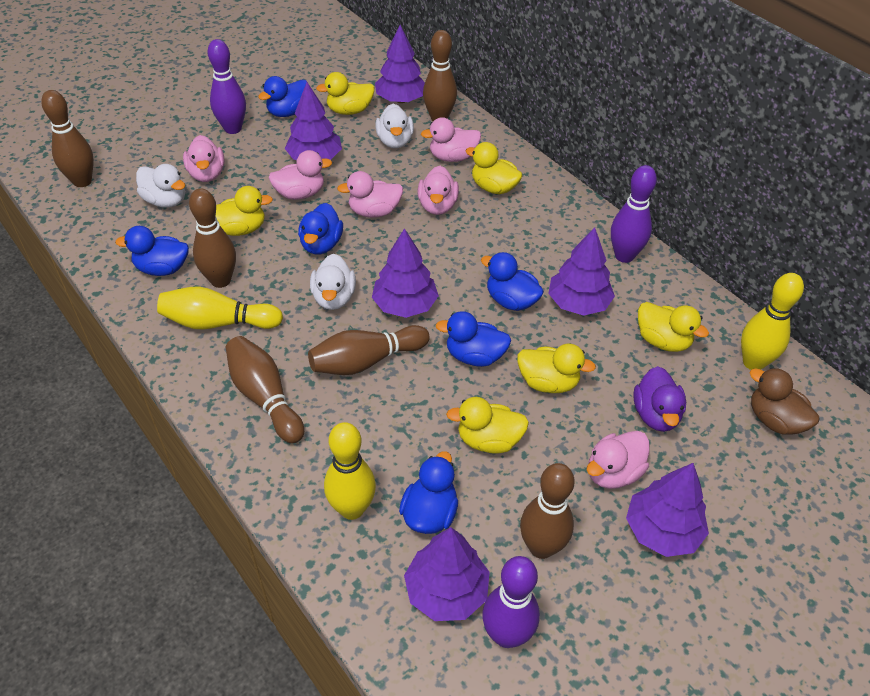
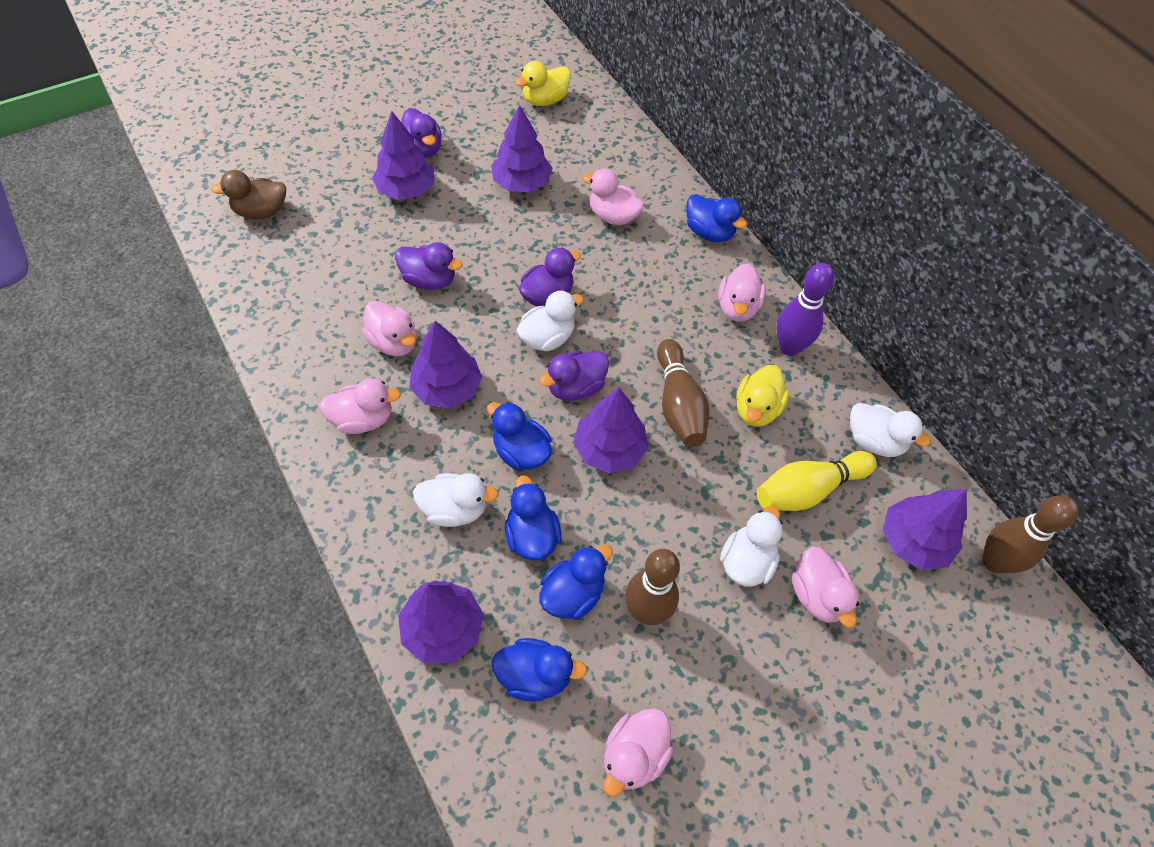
blue duck: [115,226,189,276] [258,76,307,117] [298,203,343,255] [399,451,458,534] [436,311,511,367] [481,252,544,311] = 6 -> [487,402,552,470] [492,638,587,702] [505,475,562,561] [539,545,613,620] [686,194,747,242] = 5
brown bowling pin: [41,90,94,187] [189,188,236,288] [226,336,304,443] [308,325,430,375] [423,30,457,121] [520,463,575,559] = 6 -> [625,549,680,625] [657,339,709,447] [982,495,1079,573] = 3
purple bowling pin: [207,39,246,134] [482,556,540,648] [611,165,657,263] = 3 -> [776,263,834,356] = 1
purple duck: [633,366,686,432] = 1 -> [395,242,462,290] [401,108,442,158] [519,247,581,306] [539,351,609,401] = 4
white duck: [136,164,185,208] [310,254,356,310] [375,104,414,148] = 3 -> [413,473,499,527] [516,291,584,351] [720,506,783,587] [850,403,931,457] = 4
yellow bowling pin: [157,286,283,330] [324,422,376,520] [741,273,804,370] = 3 -> [757,451,877,511] = 1
yellow duck: [216,186,273,236] [316,72,374,115] [446,397,529,454] [466,142,523,194] [517,343,596,393] [638,302,709,352] = 6 -> [515,61,571,106] [736,365,789,427] = 2

